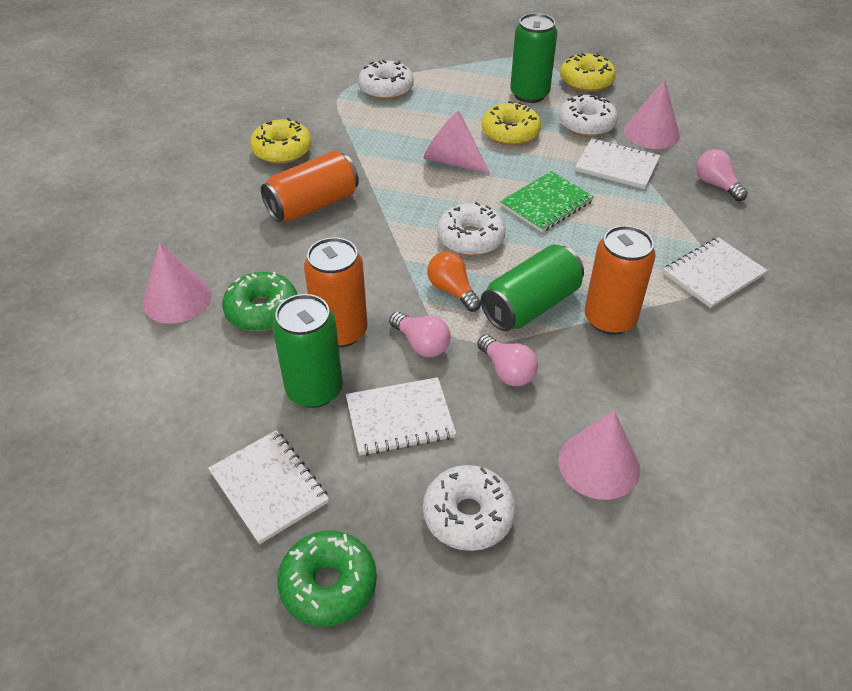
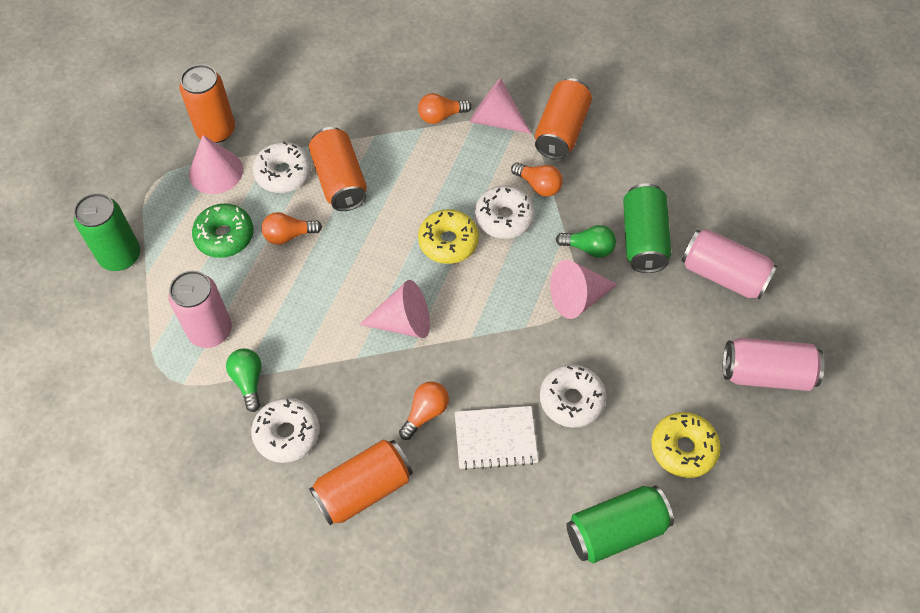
green donut: [222,272,297,331] [277,530,377,627] = 2 -> [192,204,253,258] = 1
green light bulb: none = 0 -> [226,348,261,412] [556,225,616,258] = 2
green notebook: [500,171,594,232] = 1 -> none = 0
orange can: [261,151,359,222] [304,237,367,347] [585,225,656,335] = 3 -> [179,64,235,143] [309,127,367,211] [309,440,413,525] [535,78,592,160] = 4
orange light bulb: [427,252,481,312] = 1 -> [262,212,322,245] [399,381,449,440] [418,93,472,124] [511,162,563,197] = 4
pink can: none = 0 -> [168,271,232,348] [682,229,777,299] [723,338,825,391] = 3
pink light bulb: [389,312,451,357] [477,335,538,386] [696,149,748,201] = 3 -> none = 0
white notebook: [208,430,329,545] [346,377,456,456] [575,138,660,189] [663,237,768,308] = 4 -> [455,406,538,470] = 1
yellow donut: [250,118,312,164] [482,101,541,146] [560,53,616,92] = 3 -> [418,209,479,264] [651,412,721,478] = 2

